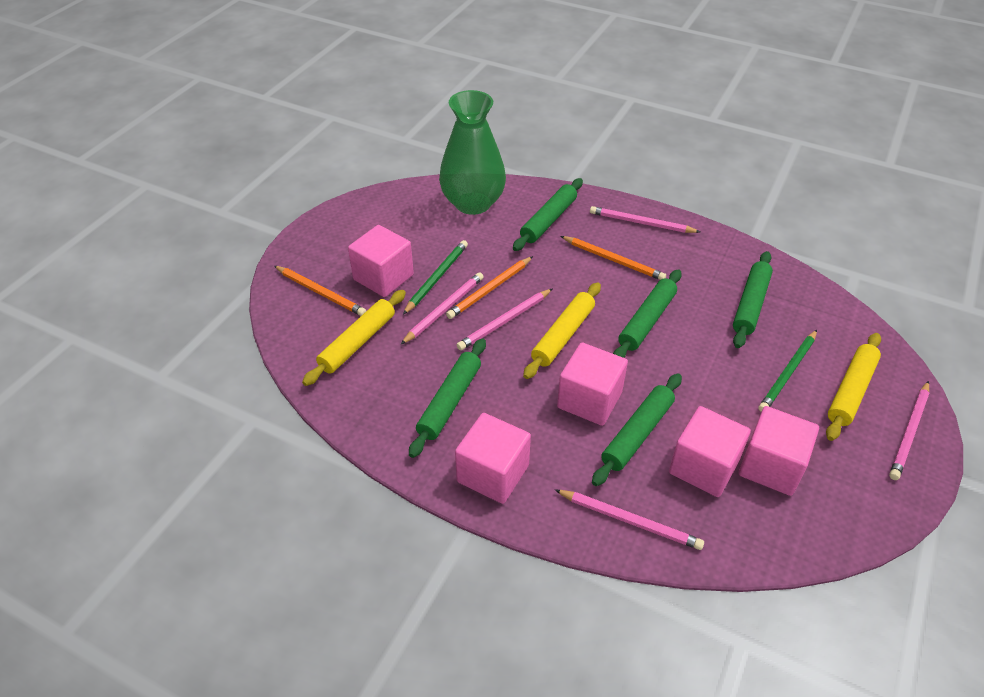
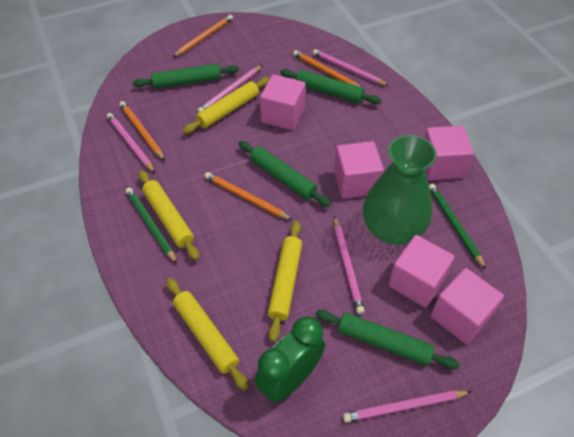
green clock: none = 0 -> [255,316,325,402] = 1
green rolling pin: [409,338,486,458] [513,178,583,251] [592,373,682,486] [613,269,682,358] [733,251,773,348] = 5 -> [133,64,239,89] [238,141,331,207] [280,69,381,104] [316,310,460,369] = 4
orange pencil: [274,266,366,316] [446,256,533,319] [561,236,666,280] = 3 -> [119,101,165,161] [172,15,233,57] [205,172,292,220] [293,50,365,91] = 4
yellow rolling pin: [302,290,406,386] [523,282,601,379] [826,333,881,441] = 3 -> [138,170,199,260] [166,278,249,391] [183,77,270,134] [268,221,302,342] = 4

